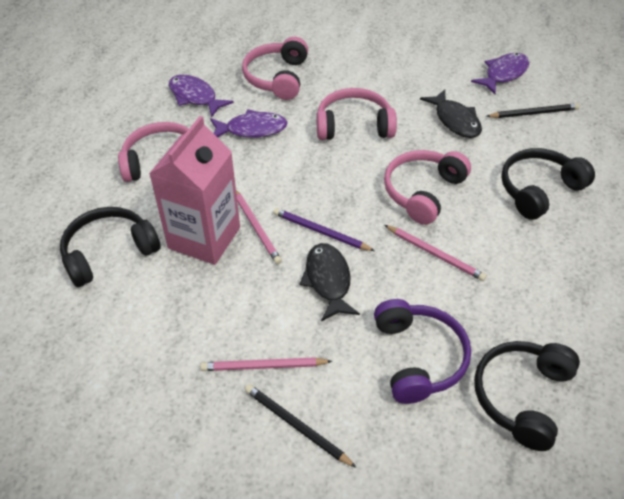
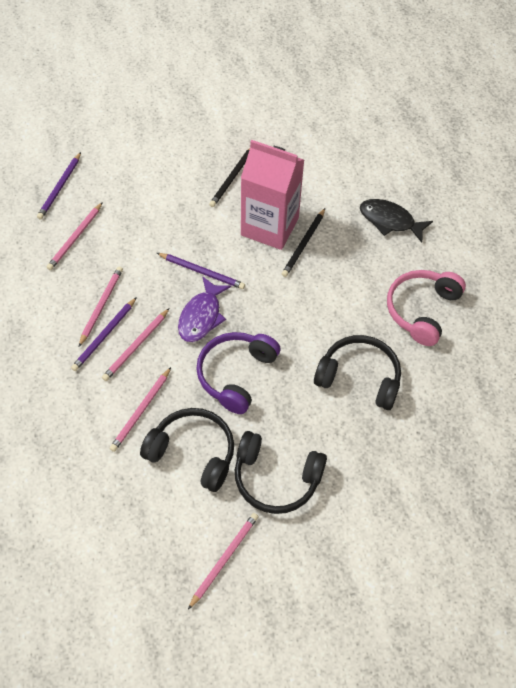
black fish: [300,243,360,321] [420,90,482,138] = 2 -> [360,199,433,243] = 1
pink headphones: [118,122,189,182] [242,37,308,100] [317,88,397,140] [384,150,471,225] = 4 -> [387,270,466,346] = 1
pink pencil: [200,357,332,371] [236,190,282,264] [385,225,487,281] = 3 -> [47,202,103,270] [79,267,123,347] [102,308,170,381] [109,367,171,452] [188,513,259,610] = 5
purple fish: [169,75,234,117] [210,109,288,138] [471,53,529,94] = 3 -> [178,276,231,342] = 1
purple pencil: [273,208,375,251] = 1 -> [37,152,81,219] [71,297,137,371] [157,253,245,289] = 3

